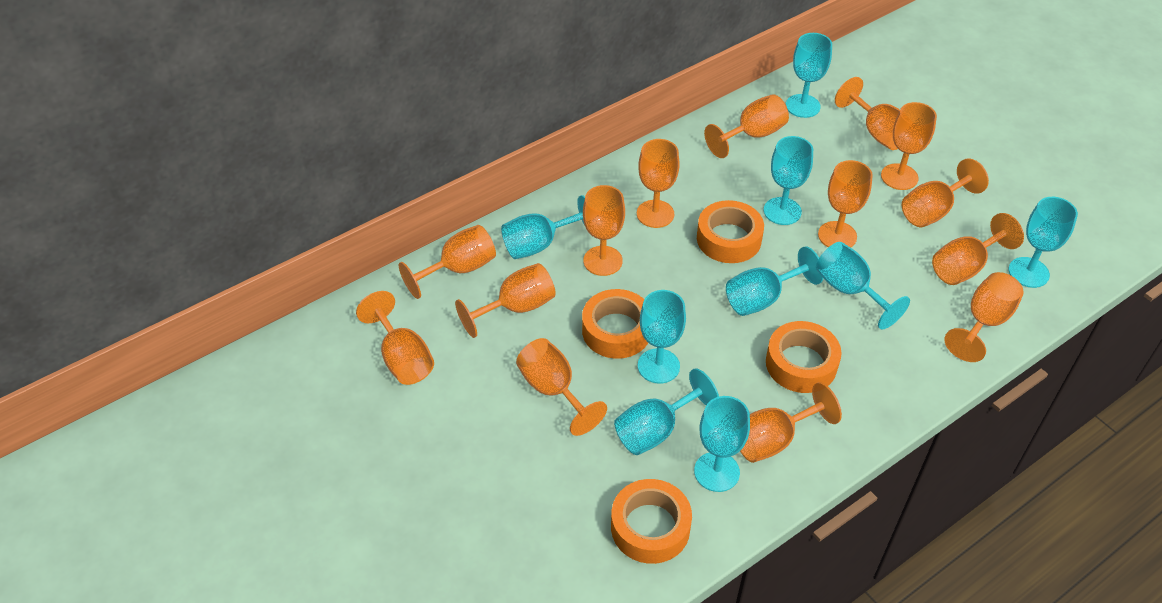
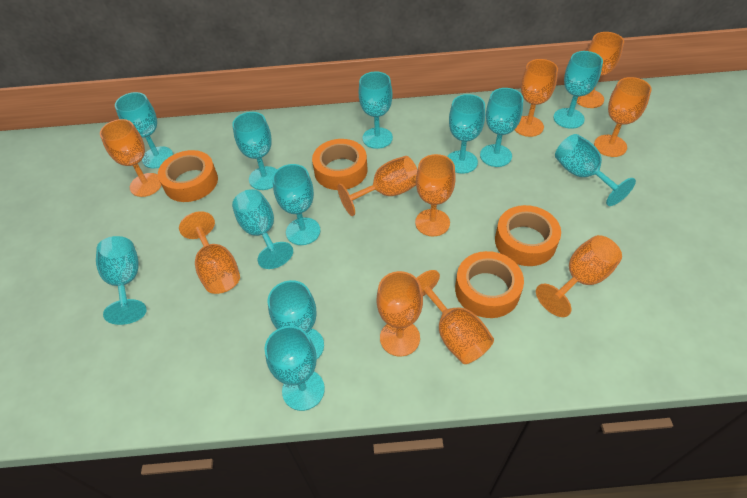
orange goblet: [356,291,434,385] [399,225,496,299] [455,263,556,338] [516,338,607,436] [583,185,625,276] [637,139,680,228] [704,94,789,158] [740,382,842,463] [818,160,873,247] [835,77,900,150] [881,102,937,190] [902,158,989,227] [932,213,1024,285] [944,272,1024,362] = 14 -> [100,119,162,197] [179,211,240,294] [337,156,417,216] [377,271,423,356] [415,154,456,237] [417,270,494,364] [515,59,558,137] [536,235,622,317] [576,32,624,108] [594,77,652,157] = 10
turquoise goblet: [501,195,585,259] [614,368,719,455] [638,290,686,384] [694,396,750,492] [726,246,824,316] [764,136,813,225] [786,33,832,118] [819,242,910,329] [1009,197,1078,288] = 9 -> [96,236,147,325] [115,92,173,168] [232,112,277,190] [232,189,293,269] [265,326,325,411] [268,280,324,359] [272,164,320,245] [358,72,393,149] [447,94,485,174] [480,88,523,167] [553,51,603,129] [555,134,636,206] = 12

